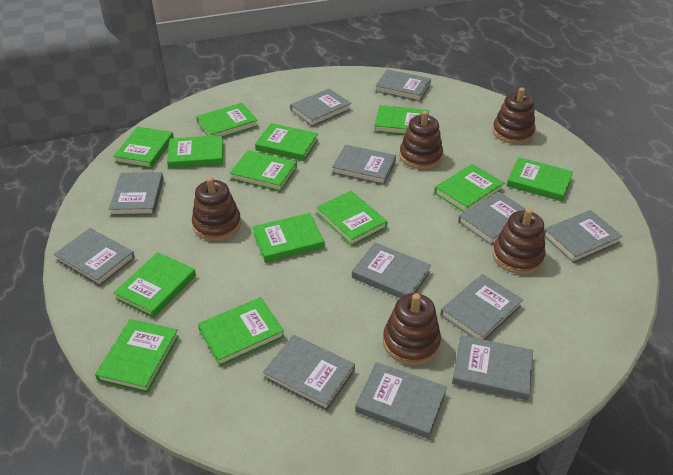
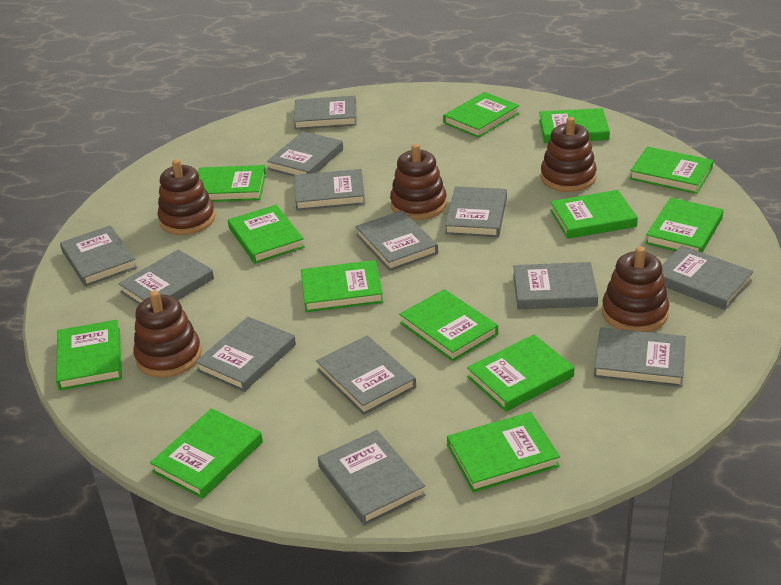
grey book: [54,228,135,286] [109,172,164,216] [263,335,355,411] [290,89,351,127] [332,145,396,185] [352,243,431,298] [355,362,447,439] [375,69,431,102] [440,274,523,340] [452,335,533,400] [458,192,526,245] [544,210,623,263] = 12 -> [60,225,137,286] [118,249,214,304] [195,317,296,392] [267,131,343,176] [294,96,357,130] [294,169,365,211] [316,336,416,415] [318,430,426,526] [356,210,438,271] [445,186,507,237] [513,262,598,309] [594,328,686,387] [662,246,753,310] = 13

